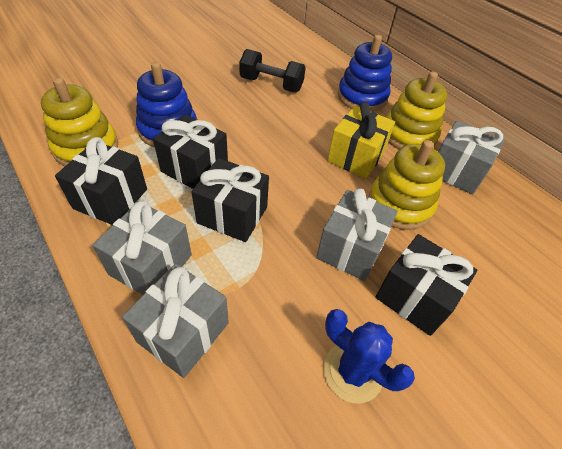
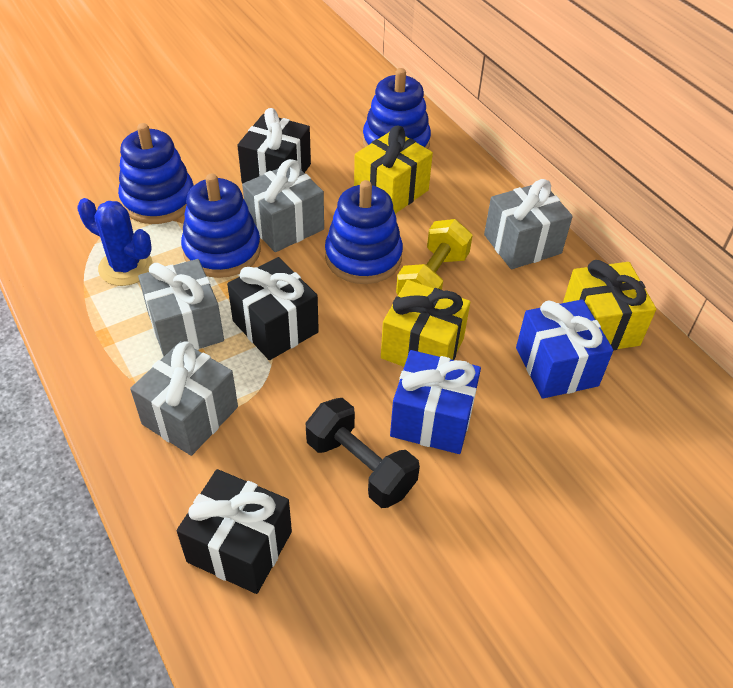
black gift: [55,137,147,225] [153,114,228,189] [192,158,269,242] [376,234,477,336] = 4 -> [177,469,292,594] [227,257,319,360] [237,108,311,183] = 3
blue gift: none = 0 -> [390,350,481,454] [516,299,614,399] = 2
blue stacking toy: [136,62,197,147] [338,35,392,112] = 2 -> [118,123,193,224] [181,174,261,278] [325,180,403,284] [363,68,431,149] = 4
yellow dumbbell: none = 0 -> [396,219,473,295] = 1
yellow gift: [327,101,395,179] = 1 -> [354,126,433,214] [381,280,470,367] [563,260,656,350] = 3
yellow stacking toy: [41,77,118,166] [368,140,445,230] [386,72,447,149] = 3 -> none = 0

